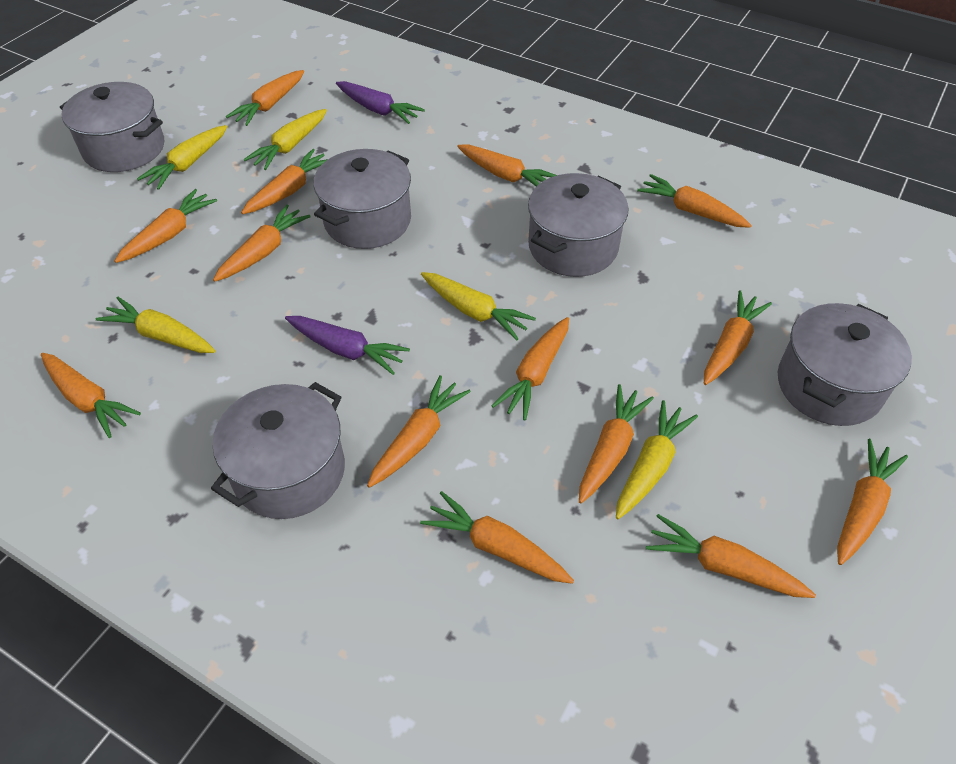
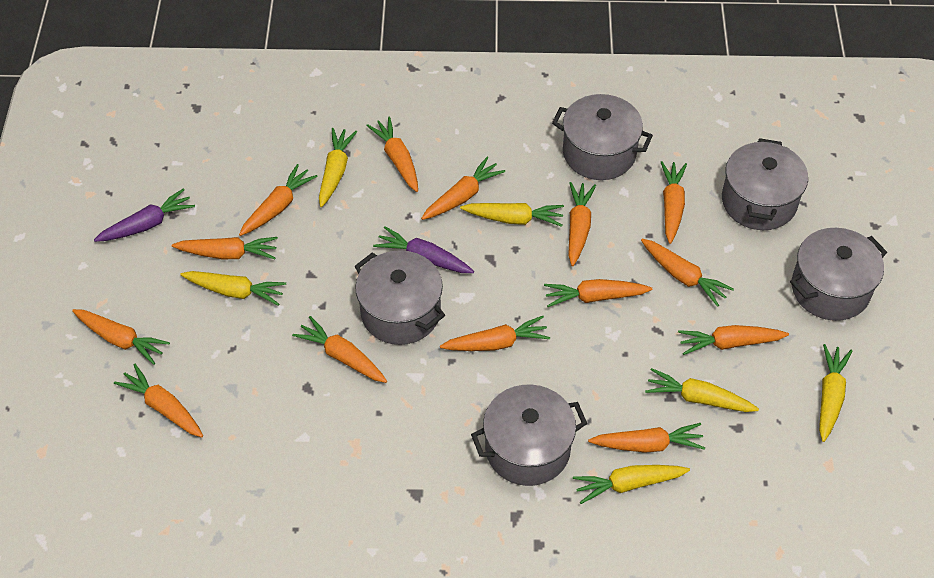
yellow carrot: [96,297,216,353] [137,125,227,190] [244,109,327,170] [421,272,536,340] [616,400,698,519] = 5 -> [180,271,286,306] [319,128,357,207] [460,203,564,227] [573,465,690,504] [645,368,759,412] [819,344,852,442] = 6

